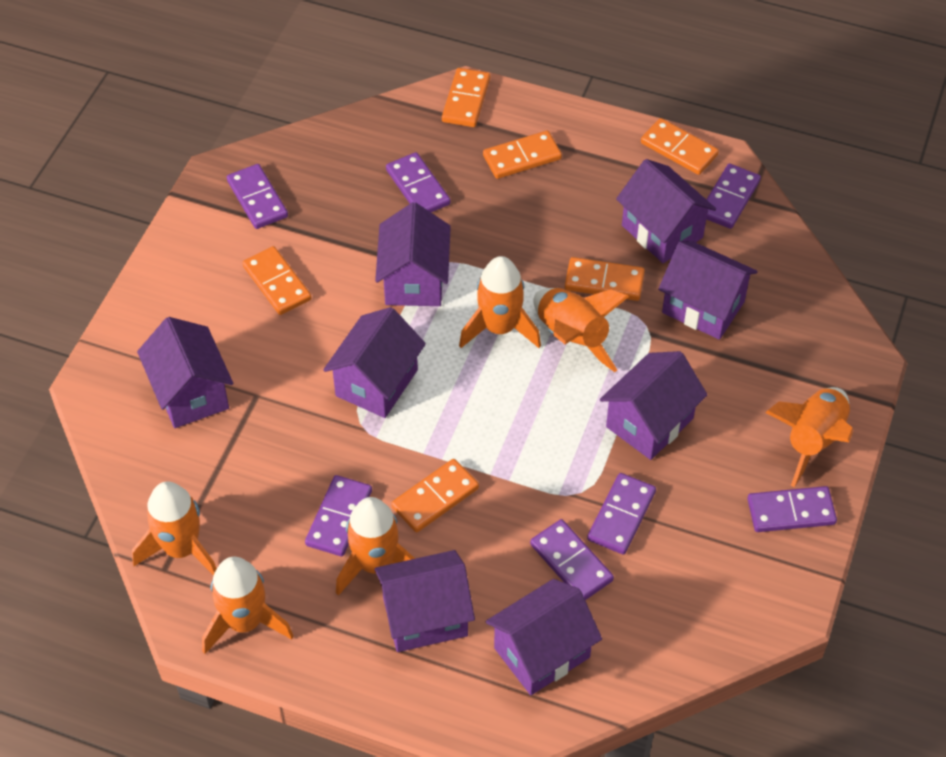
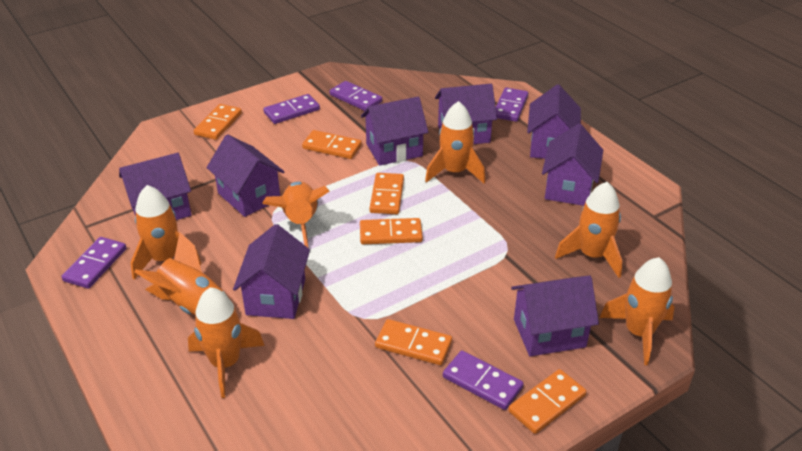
orange rocket: [132,481,217,576] [202,556,293,654] [336,497,415,596] [459,256,541,348] [534,288,629,372] [765,387,854,487] = 6 -> [130,185,202,280] [134,232,227,316] [188,287,265,398] [262,181,330,247] [425,101,485,183] [555,182,622,278] [599,257,674,365] = 7
purple domino: [227,164,288,229] [305,475,372,556] [386,152,451,212] [530,519,614,600] [587,473,656,555] [706,164,761,229] [747,486,837,532] = 7 -> [61,237,126,289] [263,94,320,124] [330,81,382,111] [443,350,524,410] [496,87,528,122] = 5

